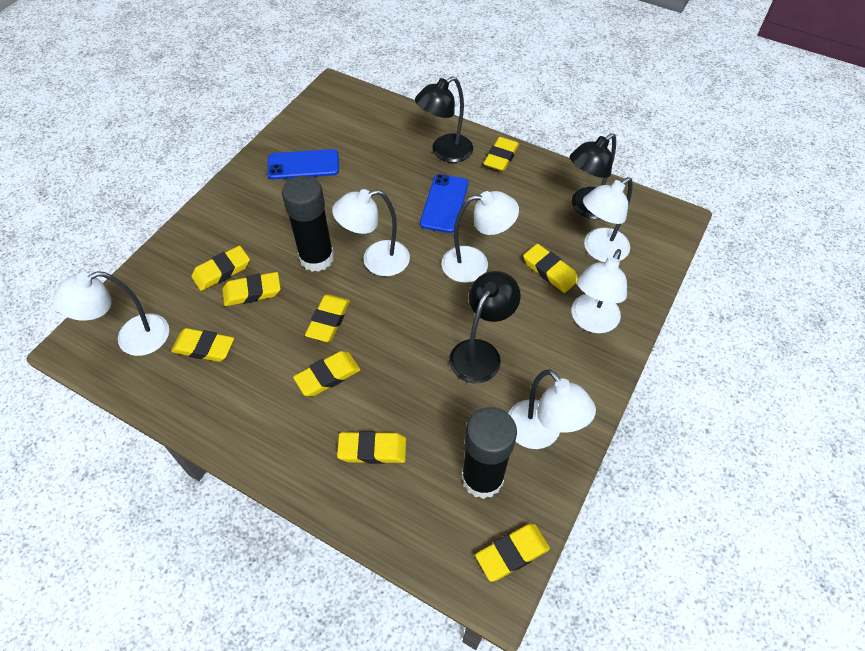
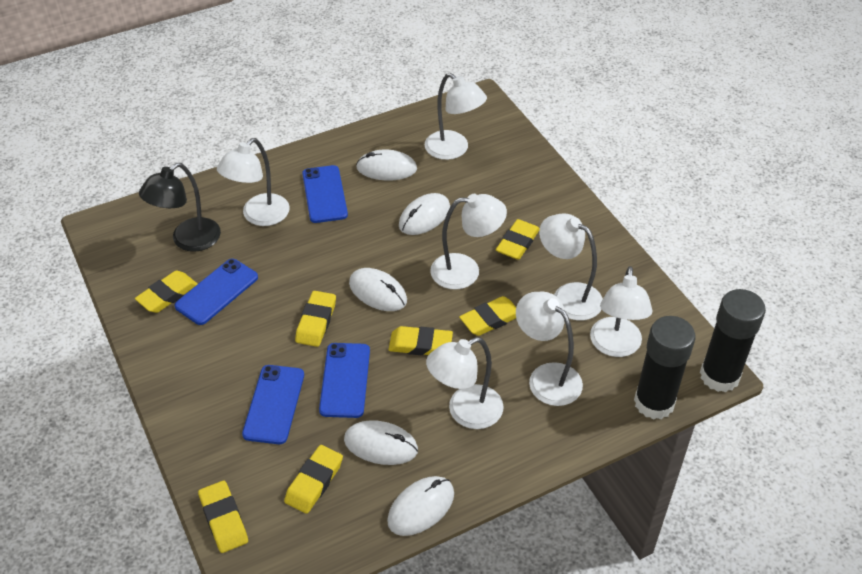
black lamp: [415,76,473,163] [449,271,521,384] [570,133,616,219] = 3 -> [139,163,221,252] = 1
blue phone: [267,149,339,179] [420,174,468,233] = 2 -> [175,259,258,325] [242,365,304,444] [302,165,348,223] [319,343,370,418] = 4
white lamp: [53,271,169,356] [332,189,410,276] [441,191,519,283] [508,369,596,449] [572,249,627,333] [583,177,633,262] = 6 -> [217,138,290,226] [425,73,487,160] [426,337,504,429] [430,194,507,290] [516,292,583,406] [539,213,603,321] [590,266,652,357] = 7
white mouse: none = 0 -> [344,420,418,465] [349,268,407,311] [356,150,417,180] [387,476,454,536] [399,193,450,235] = 5
yellow eraser: [171,328,234,362] [191,246,250,291] [222,272,281,306] [293,351,361,396] [305,294,350,342] [337,431,406,464] [475,523,550,582] [483,137,519,171] [523,244,578,293] = 9 -> [135,271,198,313] [198,481,248,553] [284,445,343,514] [295,291,336,347] [389,326,453,355] [459,296,516,336] [496,219,540,260] = 7

